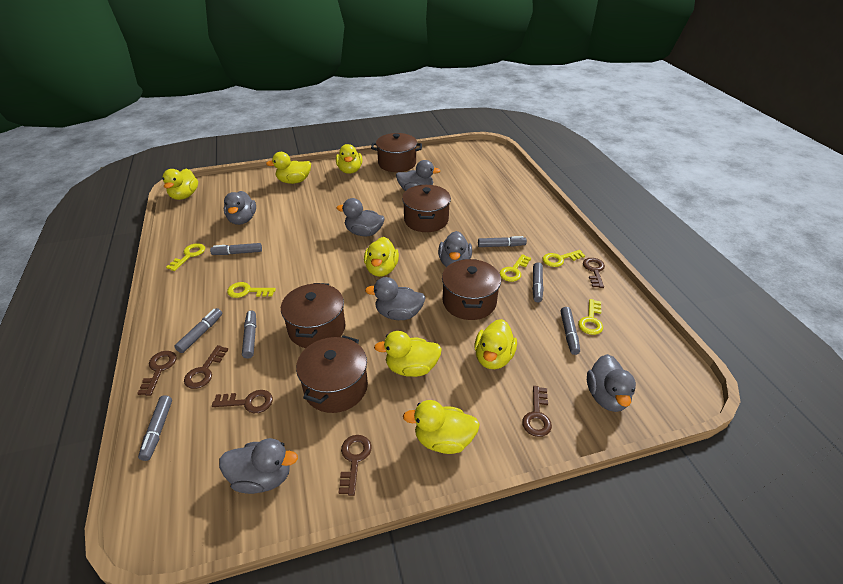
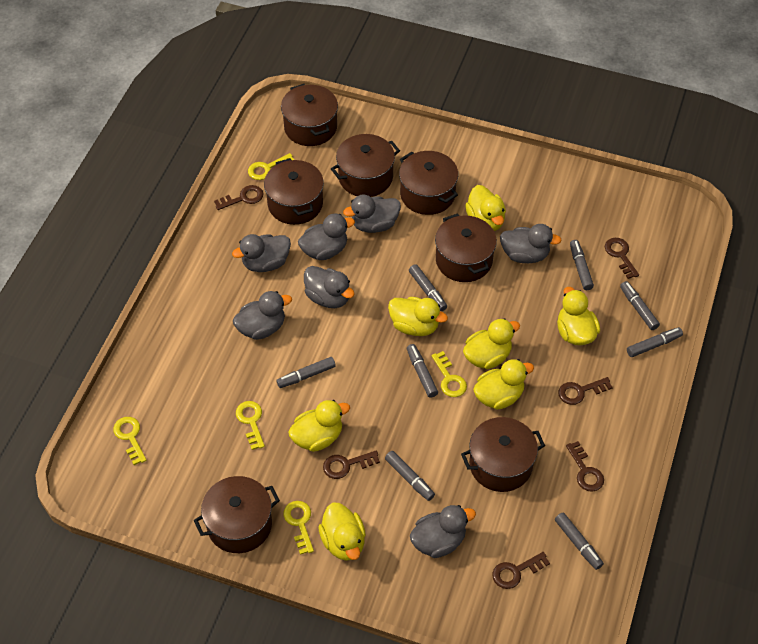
brown pot: [281,283,345,348] [296,335,368,413] [371,133,422,172] [402,185,451,232] [442,259,501,320] = 5 -> [194,476,280,553] [264,158,324,225] [281,84,338,146] [331,134,400,197] [399,151,458,215] [435,213,497,282] [461,417,545,492] = 7
grey marker: [138,395,172,461] [174,308,222,353] [210,243,262,255] [242,311,256,359] [478,236,527,247] [532,262,544,302] [560,307,580,355] = 7 -> [276,357,336,388] [385,451,435,501] [407,344,438,398] [409,264,447,311] [555,513,604,570] [570,240,594,290] [620,281,660,330] [627,327,683,357] = 8

